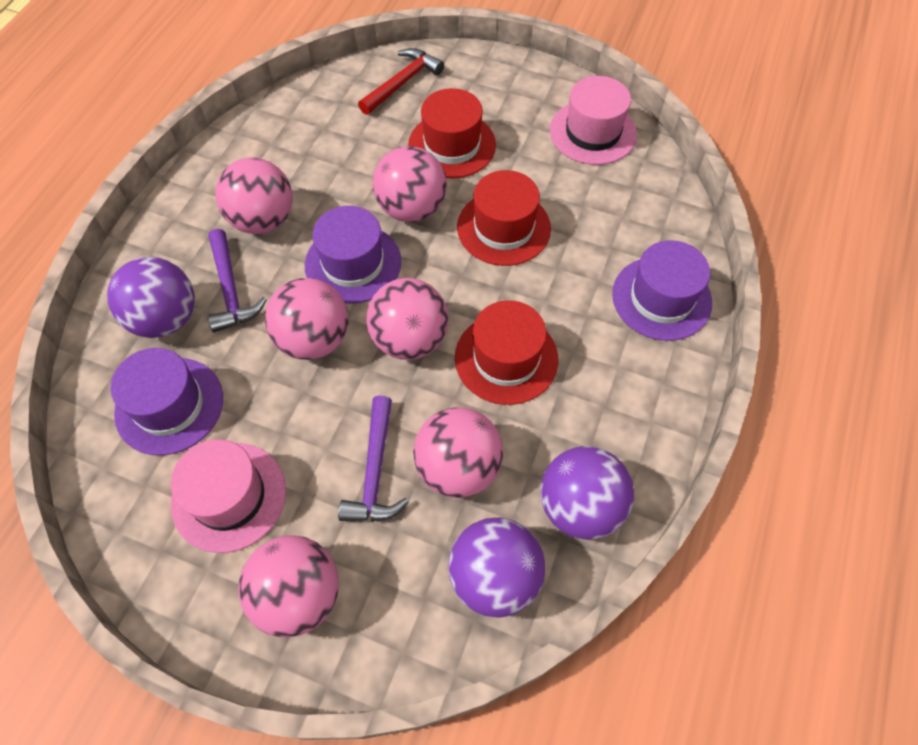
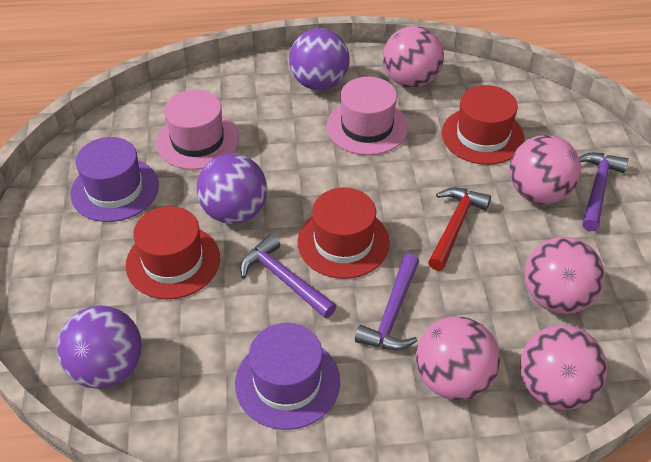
pink ball: [215,157,293,234] [238,535,339,637] [265,278,349,360] [366,278,449,360] [373,146,447,222] [413,407,503,498] = 6 -> [383,26,444,88] [416,316,500,400] [510,135,581,204] [520,325,607,410] [525,237,605,314] = 5
purple hammer: [208,229,267,333] [338,396,409,522] = 2 -> [240,234,337,319] [355,254,419,350] [579,153,628,231] = 3
purple hat: [111,348,223,455] [305,206,401,304] [612,240,712,341] = 3 -> [70,137,159,222] [235,323,340,430] = 2

